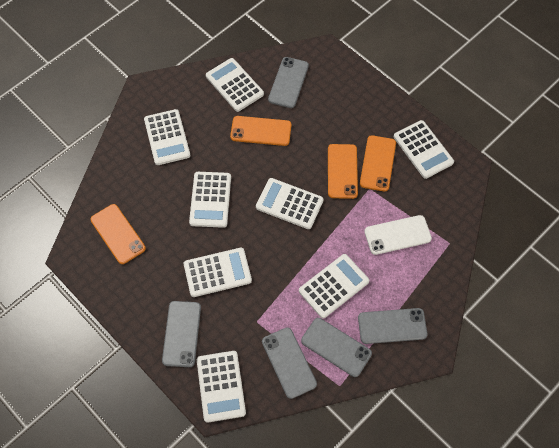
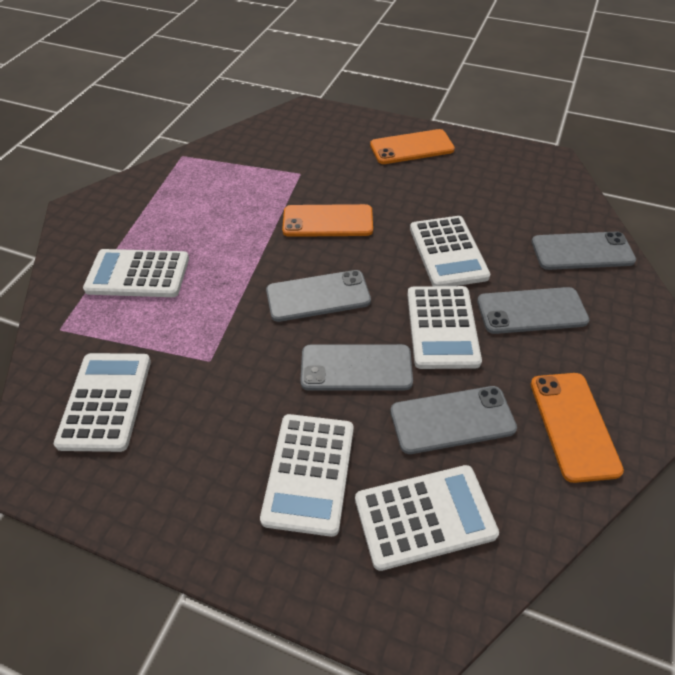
orange phone: [90,204,146,264] [230,116,291,146] [328,144,358,199] [360,135,396,192] = 4 -> [282,204,373,237] [370,129,455,164] [531,373,624,483] = 3
white calculator: [144,109,190,165] [184,248,252,297] [189,172,231,228] [197,351,246,423] [206,58,264,112] [256,178,323,229] [299,254,369,318] [394,120,454,179] = 8 -> [54,353,151,452] [83,249,189,297] [260,414,354,537] [355,465,499,571] [407,286,482,369] [410,216,490,286] = 6
white phone: [364,215,432,255] = 1 -> none = 0

